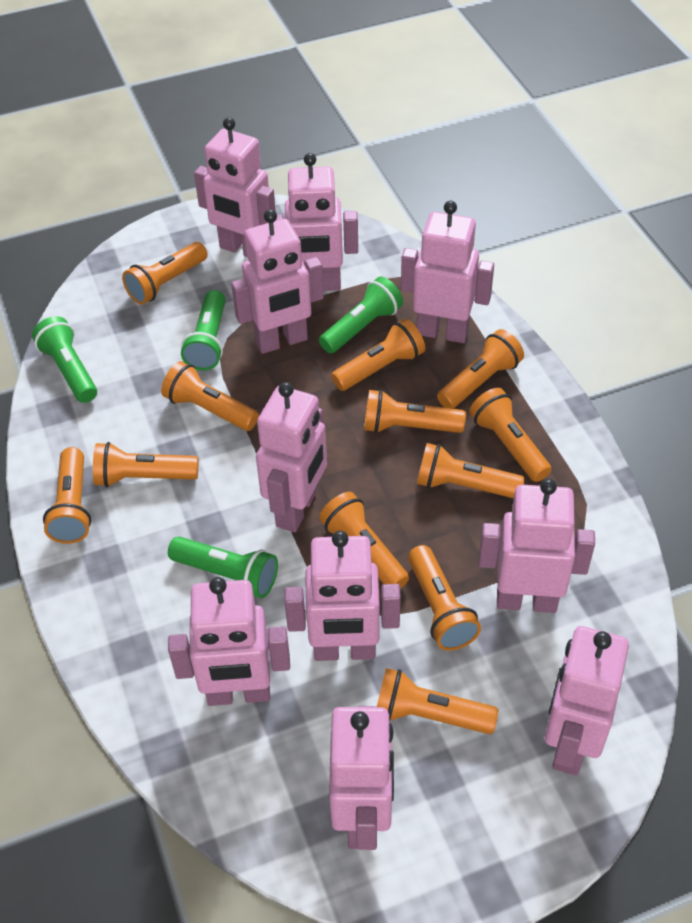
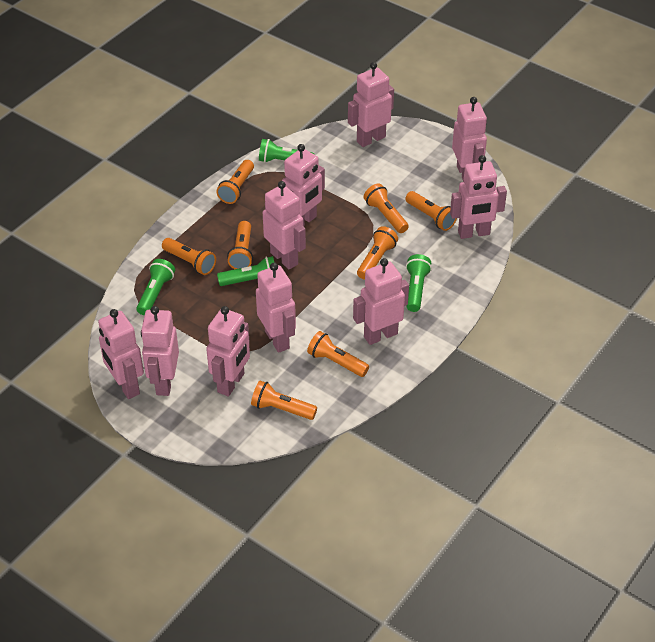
orange flashlight: [43,447,91,544] [93,442,198,487] [122,242,208,304] [161,361,259,431] [319,492,409,589] [331,319,425,391] [364,389,466,433] [377,668,498,734] [408,545,481,651] [417,443,525,498] [437,329,524,409] [470,388,552,482] = 12 -> [162,238,216,275] [216,160,254,204] [227,221,253,269] [251,381,317,420] [307,331,369,377] [357,226,398,280] [364,183,409,233] [405,191,457,231] = 8

